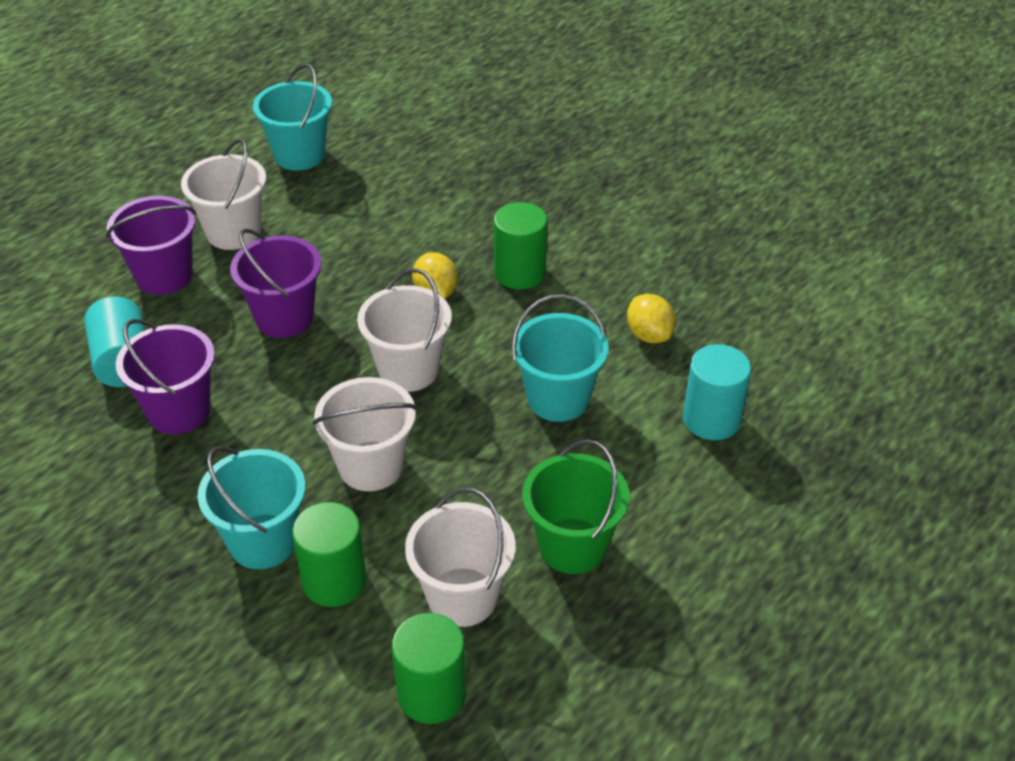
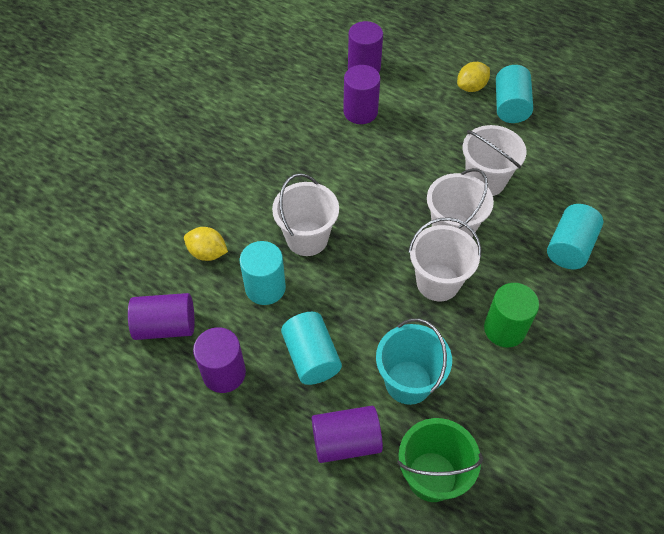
green cylinder: [292,502,367,607] [392,613,466,724] [494,202,547,290] = 3 -> [484,283,539,348] = 1
purple bucket: [106,196,197,295] [116,319,215,434] [230,228,321,338] = 3 -> none = 0
purple cylinder: none = 0 -> [128,293,195,340] [193,327,246,393] [312,406,383,463] [343,65,380,124] [348,21,383,72] = 5
turquoise bucket: [198,446,306,569] [253,64,332,171] [512,294,609,422] = 3 -> [376,318,452,405] = 1
turquoise cylinder: [84,296,145,387] [683,344,751,440] = 2 -> [240,241,286,305] [281,312,342,385] [496,65,533,123] [547,204,603,269] = 4

